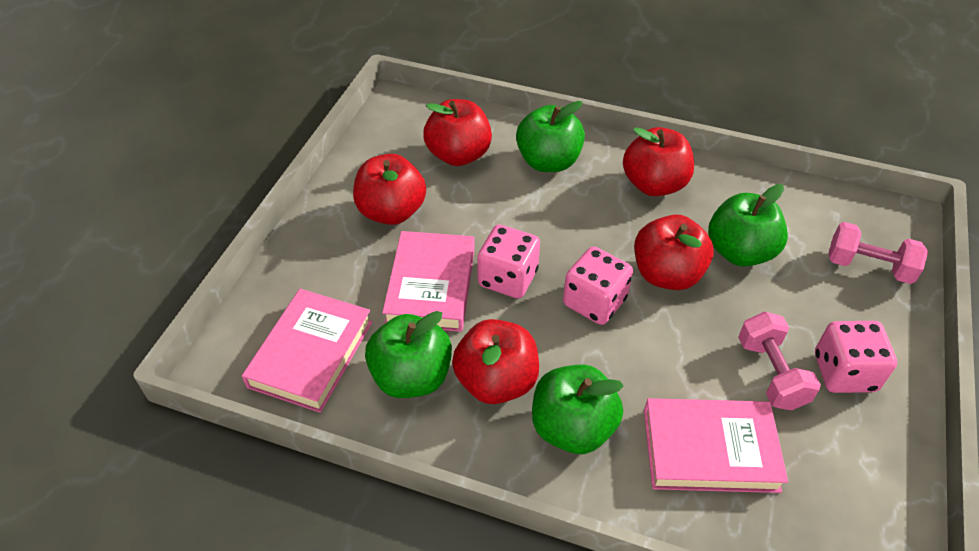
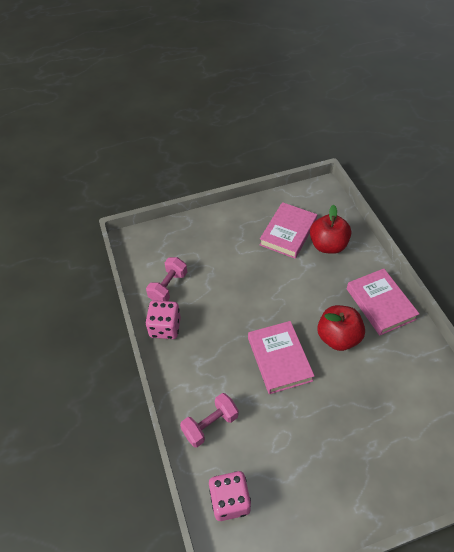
green apple: [365,311,452,398] [516,101,585,172] [532,365,624,454] [708,184,788,267] = 4 -> none = 0
pink dice: [477,224,540,299] [563,246,633,325] [815,321,897,393] = 3 -> [146,300,181,339] [209,471,251,521] = 2
red apple: [353,154,426,225] [423,99,492,166] [452,319,539,404] [623,127,694,196] [634,214,714,290] = 5 -> [310,205,351,254] [317,305,365,351] = 2

